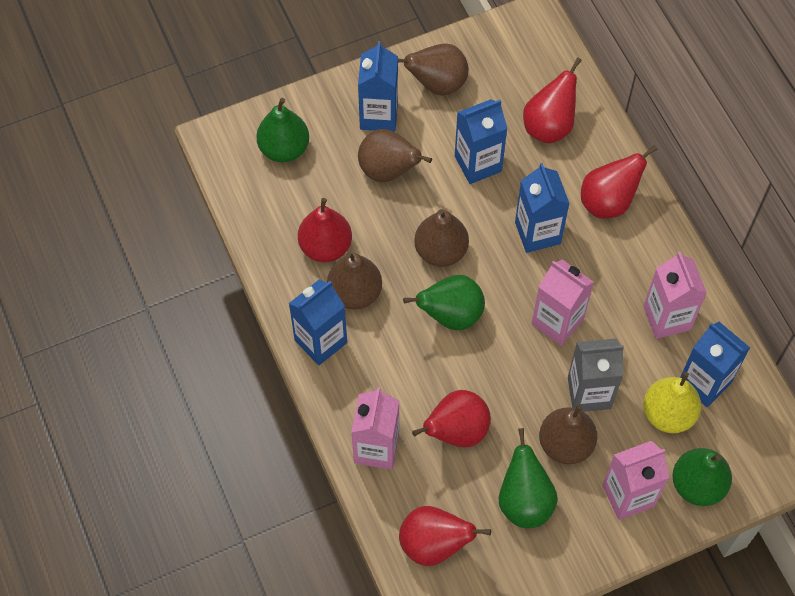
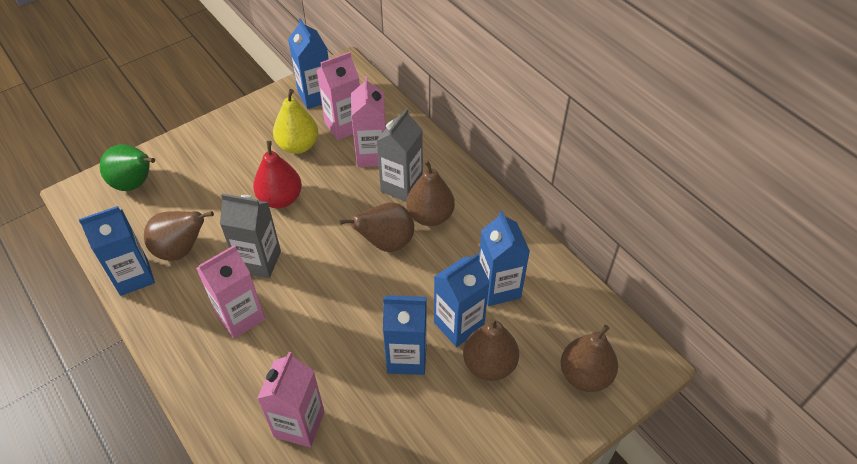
green pear: [256,98,309,162] [403,275,485,330] [499,428,558,528] [672,448,732,506] = 4 -> [100,144,155,191] = 1
grey carton: [568,338,624,412] = 1 -> [220,193,281,278] [377,108,423,202] = 2
red pear: [298,198,352,262] [399,506,491,566] [412,390,491,448] [523,58,582,144] [581,145,658,219] = 5 -> [253,141,302,208] = 1

